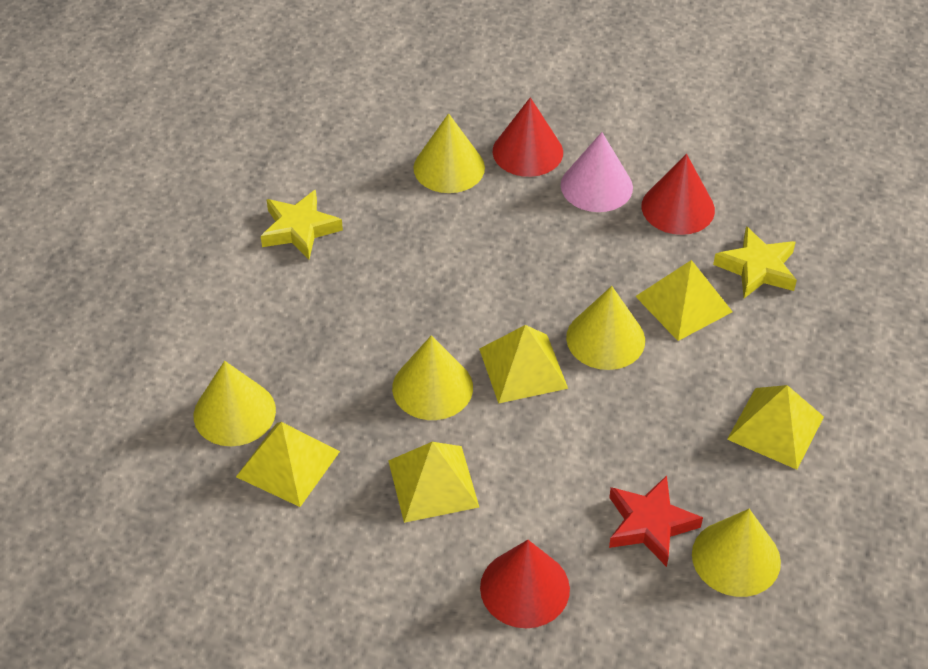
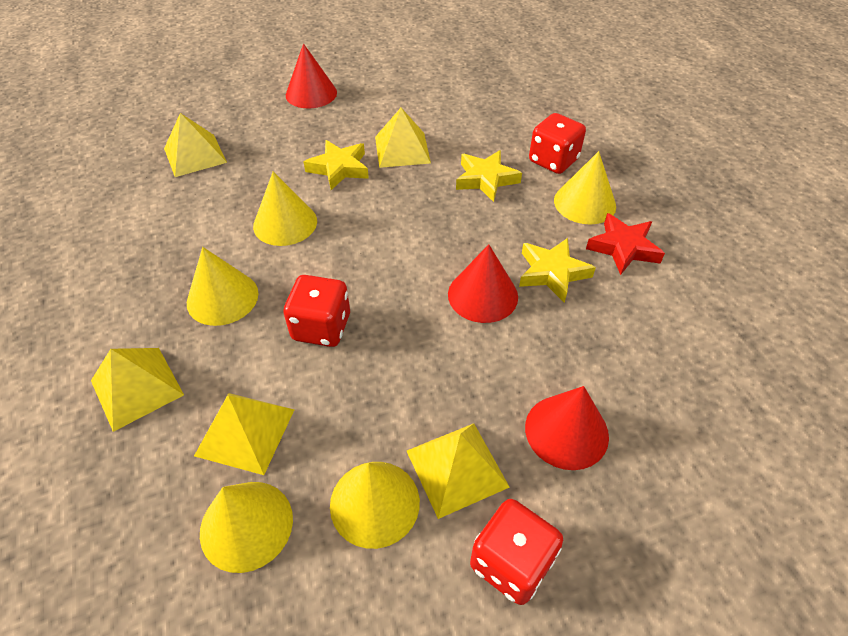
pink cone: [561,132,633,212] = 1 -> none = 0
red dice: none = 0 -> [283,275,350,347] [470,499,563,605] [529,113,586,174] = 3
yellow star: [261,189,343,259] [713,226,797,298] = 2 -> [304,140,369,190] [456,150,522,202] [519,238,596,303] = 3

